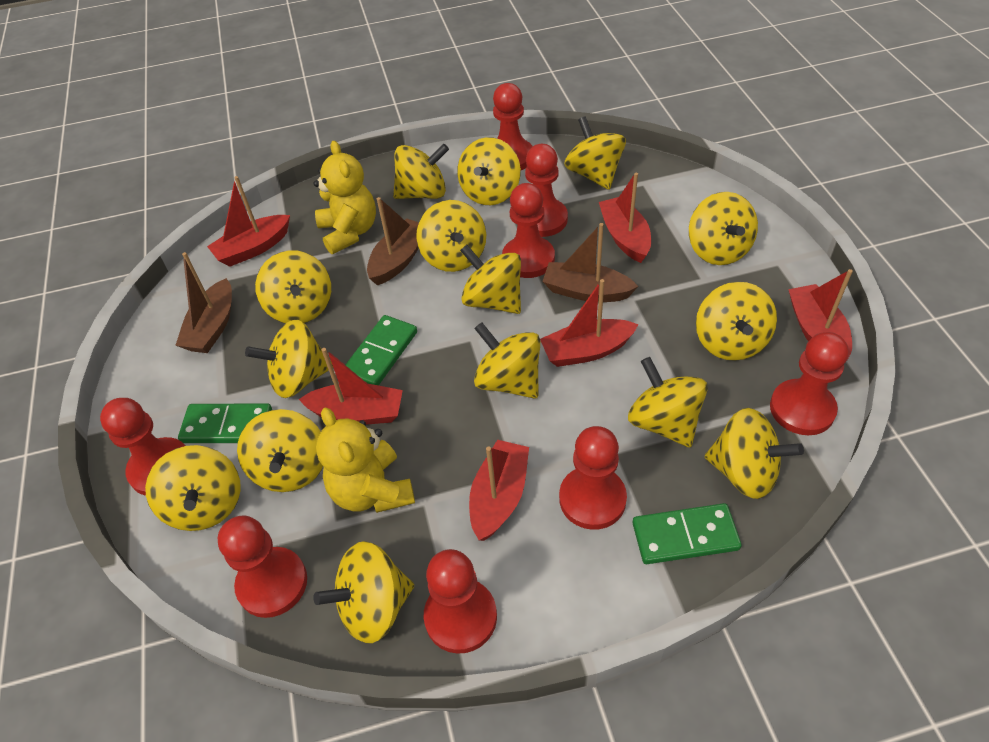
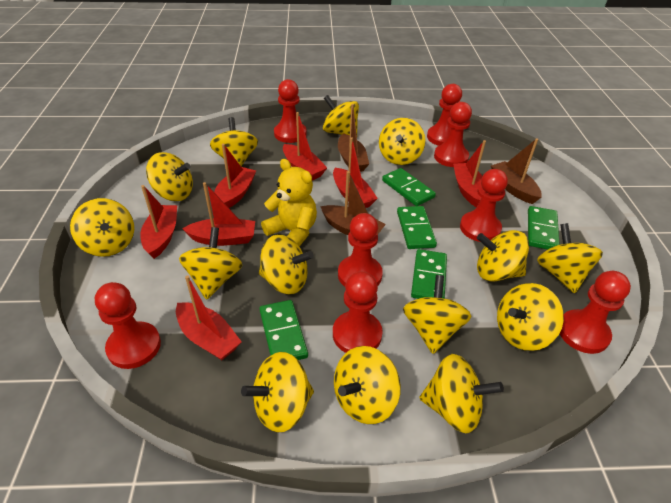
green domino: [178,403,272,443] [345,315,417,385] [633,503,742,564] = 3 -> [260,300,308,360] [382,168,436,206] [397,206,437,249] [411,249,447,299] [528,206,560,249] = 5
red boat: [207,176,290,267] [299,348,403,424] [469,440,529,541] [540,279,639,367] [599,173,651,263] [788,269,853,360] = 6 -> [140,185,177,259] [176,275,242,360] [182,182,255,246] [214,144,256,208] [283,112,327,181] [333,137,378,208] [453,140,486,207] = 7
yellow spinning top: [145,445,241,531] [237,409,323,492] [245,320,333,398] [255,250,331,323] [313,541,414,643] [393,143,449,199] [416,200,486,272] [457,137,521,205] [460,245,521,314] [474,322,540,399] [564,116,626,190] [628,357,708,448] [689,192,758,265] [696,282,777,361] [705,408,804,499] = 15 -> [70,198,134,257] [146,152,193,201] [179,227,242,300] [210,117,258,166] [241,352,314,433] [259,235,314,294] [323,95,359,135] [334,346,401,424] [379,118,426,165] [403,275,471,354] [419,354,504,433] [477,230,529,282] [497,283,564,351] [537,223,603,293] = 14
yellow teddy bear: [313,141,376,254] [316,407,415,513] = 2 -> [261,159,317,247] = 1

